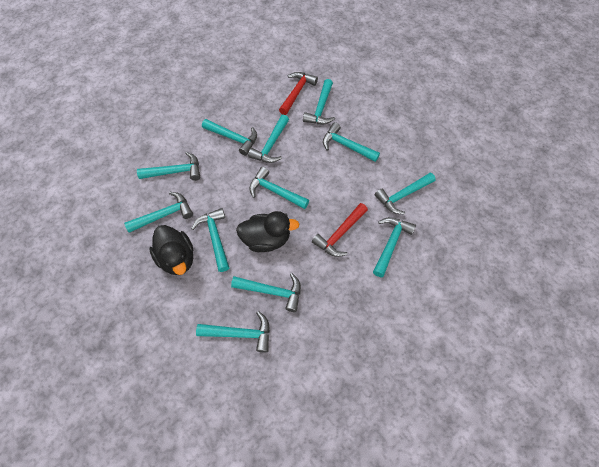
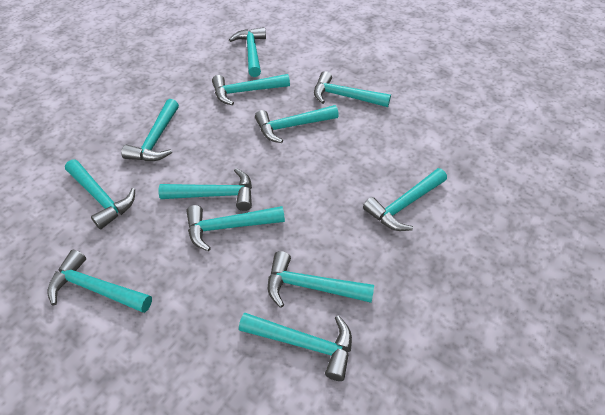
black duck: [149,225,193,275] [236,211,300,252] = 2 -> none = 0
red hammer: [279,72,318,115] [312,203,368,257] = 2 -> none = 0

